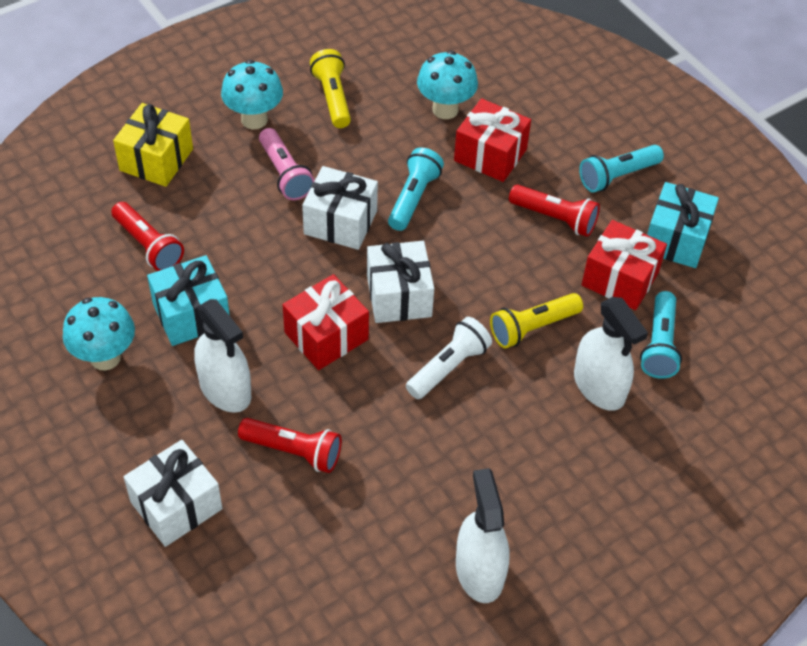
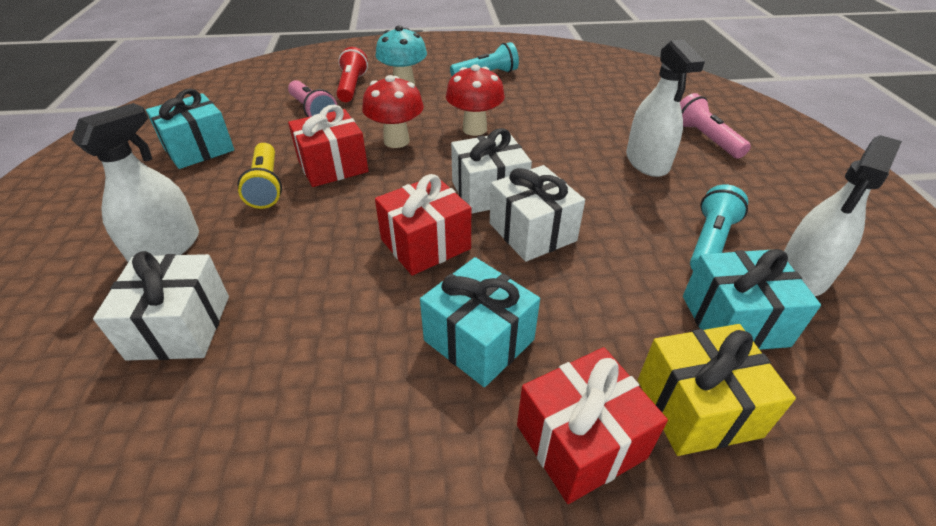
pink flashlight: [259,128,315,200] = 1 -> [288,80,337,117] [680,93,751,159] = 2
red flashlight: [111,202,184,271] [238,418,342,473] [509,185,600,237] = 3 -> [336,47,368,102] = 1
red mushroom: none = 0 -> [362,75,424,148] [446,64,505,136] = 2
turquoise flashlight: [388,148,444,231] [579,145,664,193] [640,291,682,379] = 3 -> [450,42,519,76] [690,184,748,271] = 2
turquoise gift: [147,255,230,346] [647,182,719,268] = 2 -> [146,89,234,169] [420,257,540,387] [683,249,821,350] = 3
turquoise mushroom: [63,297,135,370] [221,60,283,129] [417,51,478,119] = 3 -> [376,25,427,84] = 1
white flashlight: [406,317,492,399] = 1 -> none = 0
yellow flashlight: [310,49,351,128] [490,293,583,349] = 2 -> [237,143,282,209] = 1

